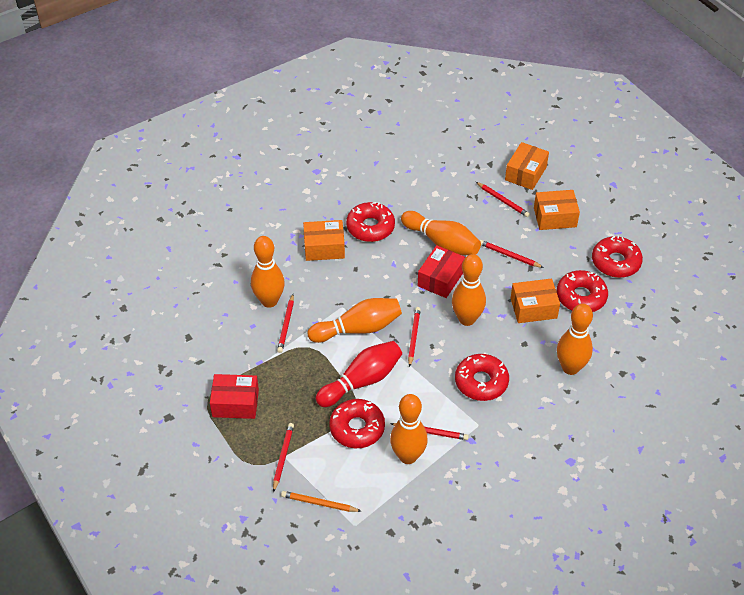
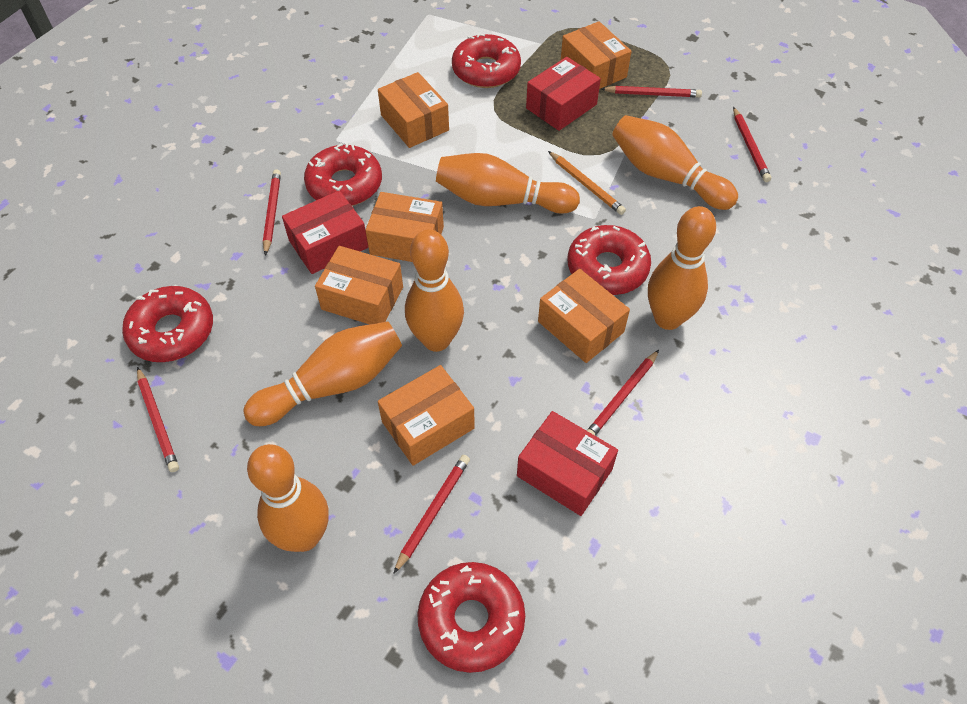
orange box: [303,220,345,261] [505,142,549,190] [511,279,560,323] [534,190,580,230] = 4 -> [315,246,403,324] [365,192,444,262] [378,72,449,148] [378,365,475,466] [538,269,630,363] [561,21,631,89] = 6
red bowling pin: [316,341,402,407] = 1 -> none = 0
red box: [210,374,259,419] [418,245,465,298] = 2 -> [282,190,368,274] [517,411,618,516] [526,57,601,131] = 3

